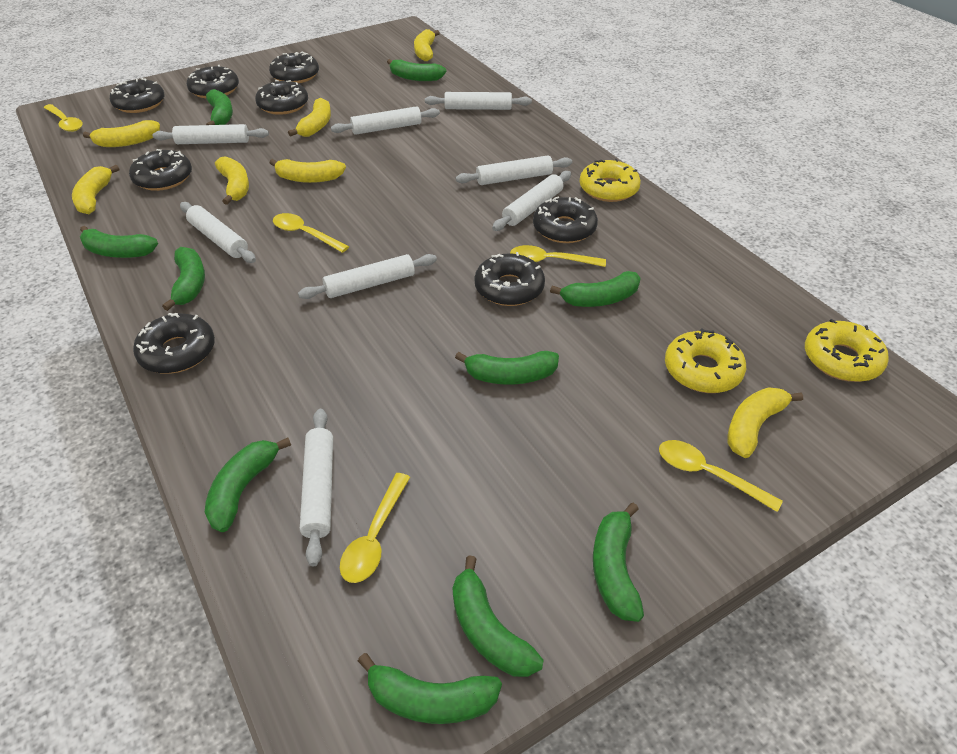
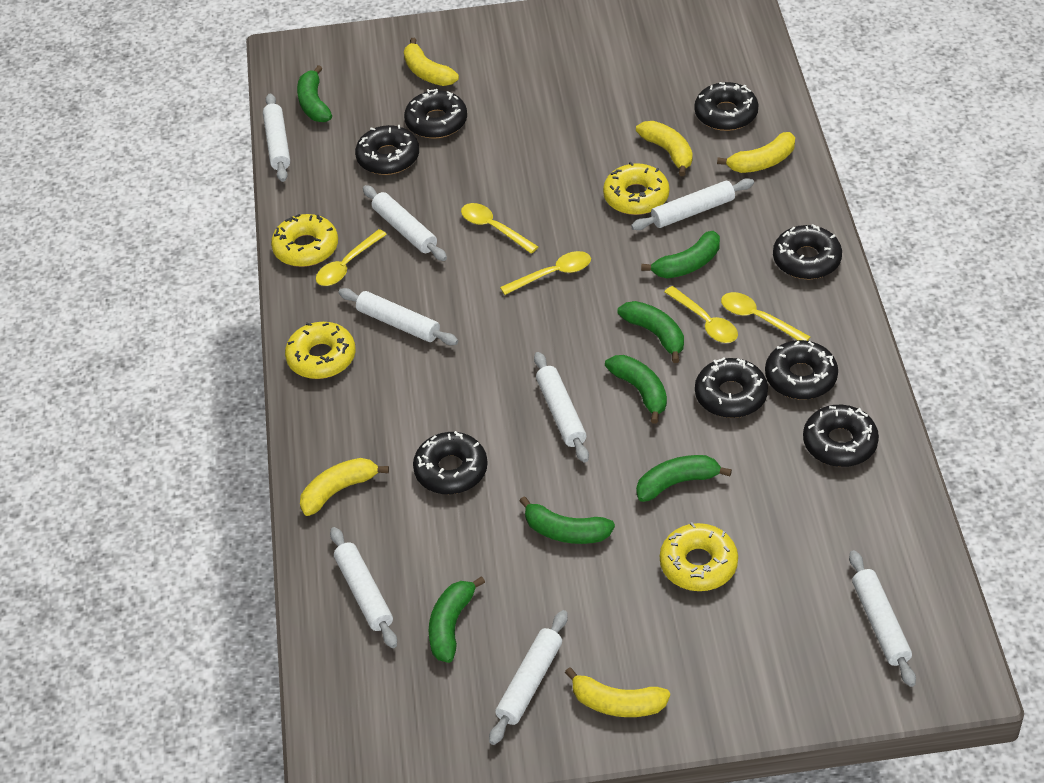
green banana: [80,226,158,258] [162,247,205,311] [205,438,291,532] [206,89,233,125] [358,653,502,724] [387,59,446,81] [453,556,543,677] [455,351,559,385] [550,271,641,307] [593,503,644,622] = 10 -> [297,65,332,122] [429,576,485,663] [520,496,615,544] [605,355,667,424] [618,301,684,363] [636,455,732,502] [641,231,720,278] = 7
yellow banana: [72,165,119,214] [83,120,160,147] [215,157,249,205] [270,159,346,183] [288,98,331,137] [414,29,440,61] [728,387,803,458] = 7 -> [300,458,389,516] [404,38,459,86] [565,667,670,717] [636,121,693,176] [717,132,795,173] = 5
yellow donut: [580,159,641,202] [665,328,746,393] [805,319,889,382] = 3 -> [271,214,338,267] [285,322,356,379] [603,162,669,215] [660,522,738,591] = 4

